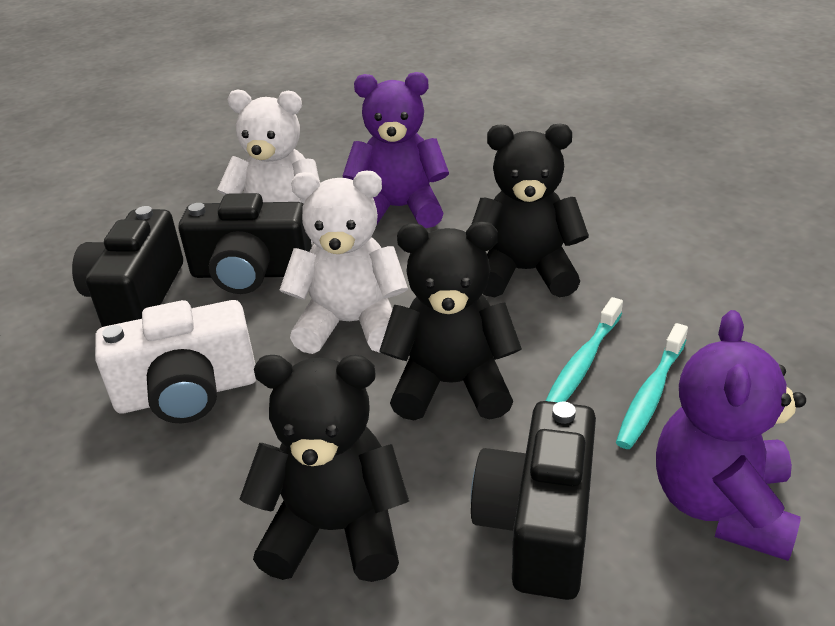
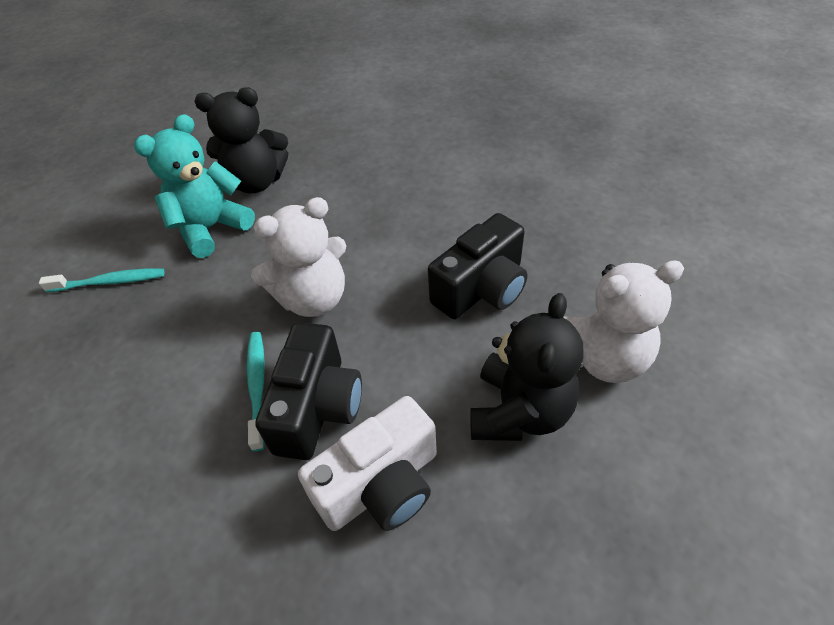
black camera: [72,206,183,327] [179,193,312,294] [471,401,596,600] = 3 -> [255,322,362,460] [428,213,528,319] = 2
black teddy bear: [240,355,409,582] [379,222,522,420] [471,123,589,297] = 3 -> [194,87,288,194] [470,293,583,441] = 2
purple teddy bear: [343,72,449,228] [656,310,806,561] = 2 -> none = 0
turquoise teddy bear: none = 0 -> [134,114,255,258] = 1

